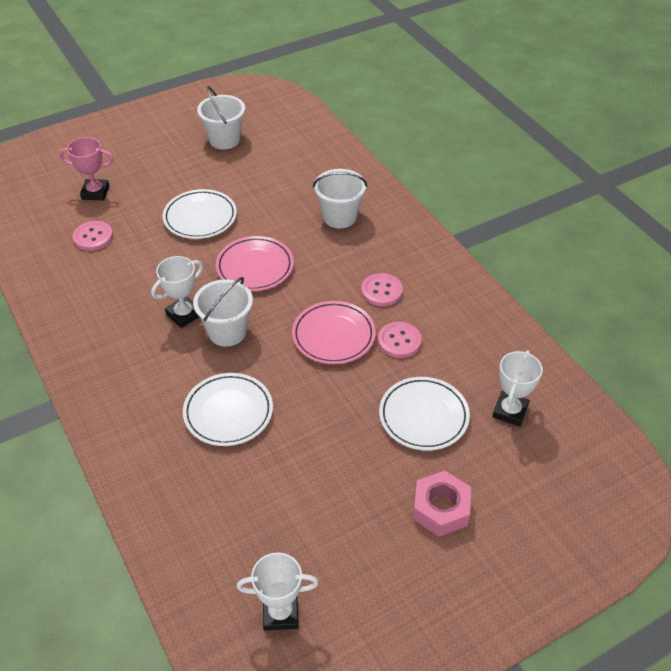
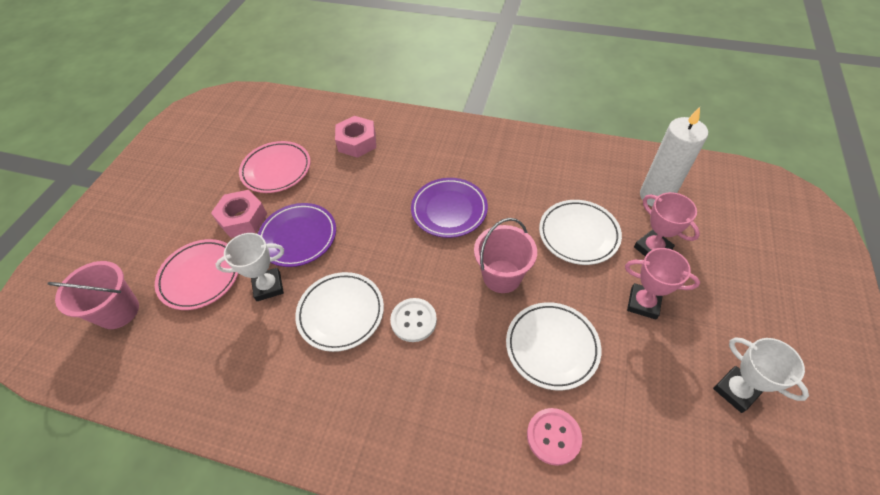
pink bucket: none = 0 -> [47,261,139,329] [474,218,537,293] = 2
pink button: [72,221,113,251] [361,273,403,306] [378,322,422,358] = 3 -> [527,408,582,466] = 1
pink nut: [413,471,471,537] = 1 -> [211,190,267,238] [335,116,376,158] = 2
pink trophy: [59,137,113,201] = 1 -> [625,248,700,319] [634,192,700,256] = 2
purple plate: none = 0 -> [258,203,336,267] [411,178,488,238] = 2
white bucket: [193,277,253,347] [197,86,245,149] [313,169,367,228] = 3 -> none = 0
white button: none = 0 -> [390,298,437,342] = 1
white candle: none = 0 -> [640,107,708,206] = 1
white trophy: [151,256,203,328] [236,552,319,630] [492,350,543,427] = 3 -> [215,233,284,301] [713,337,809,413] = 2

